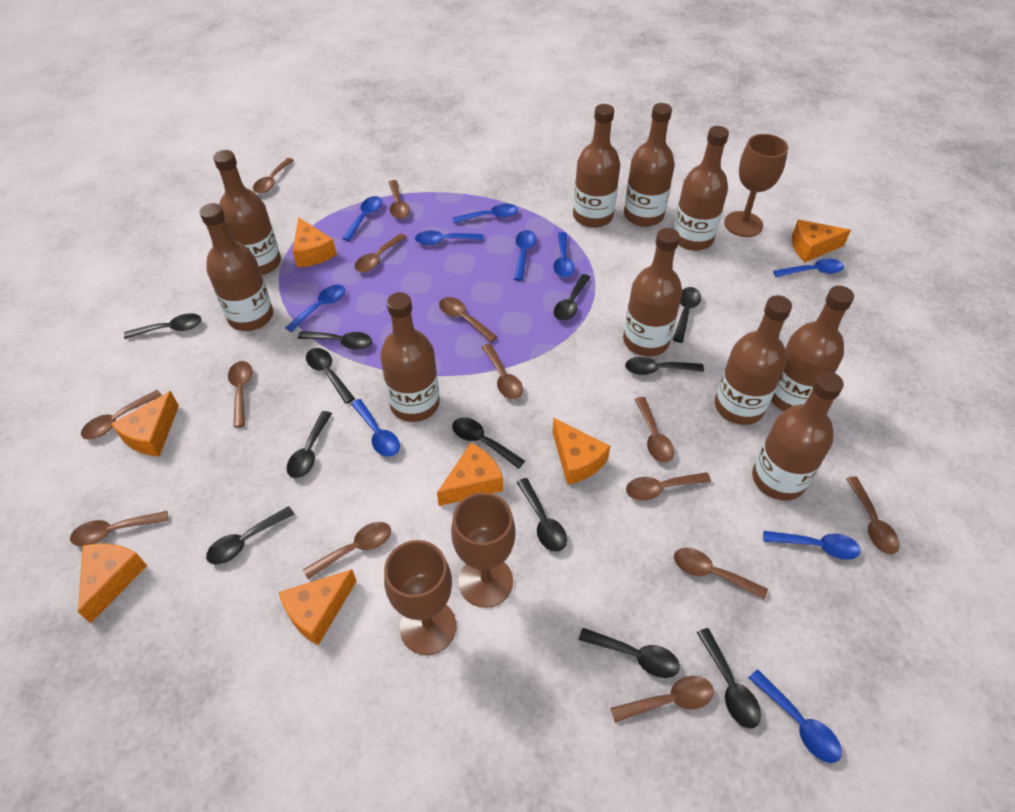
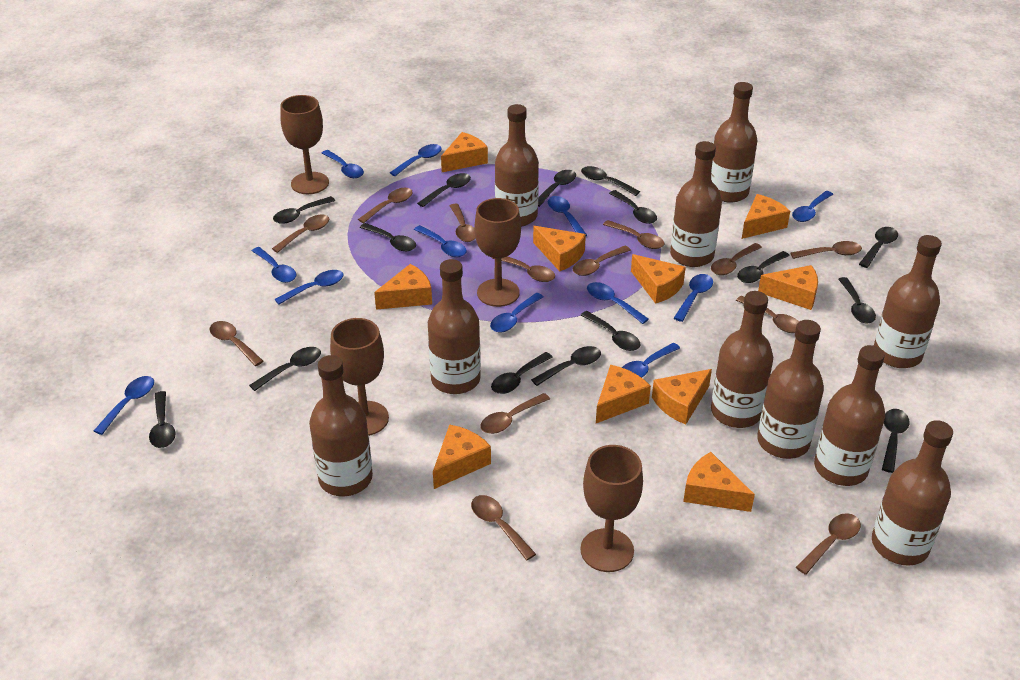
black spoon: [124,313,202,339] [206,506,295,565] [287,411,332,478] [298,331,372,350] [306,348,355,404] [452,418,525,469] [517,478,567,552] [554,274,591,321] [579,628,680,678] [625,357,704,375] [673,287,701,343] [697,628,761,728] = 12 -> [149,391,175,448] [249,347,321,391] [273,196,335,224] [360,223,416,251] [417,173,471,207] [491,352,553,394] [531,346,601,386] [538,170,576,207] [580,311,641,351] [581,166,640,196] [609,190,657,224] [737,251,790,283] [838,277,876,324] [859,227,898,268] [882,409,909,473] = 15
blue spoon: [285,285,345,332] [342,196,382,241] [351,399,400,457] [415,230,484,245] [453,204,518,224] [514,230,536,281] [553,232,575,278] [749,669,842,763] [763,531,861,560] [773,258,844,277] = 10 -> [94,376,154,435] [252,247,296,283] [274,270,344,305] [322,150,364,178] [390,144,442,176] [414,225,467,257] [490,293,544,332] [548,196,587,236] [587,282,649,324] [622,343,680,378] [674,274,713,322] [792,191,833,222] = 12
brown goblet: [384,540,457,655] [451,492,516,608] [724,134,788,237] = 3 -> [280,95,329,194] [330,318,389,436] [474,198,521,307] [581,445,643,572] = 4
brown spoon: [70,511,168,546] [81,390,162,439] [228,361,253,428] [253,158,294,193] [303,522,391,579] [355,233,407,272] [389,180,410,219] [439,297,497,342] [482,344,523,399] [610,676,714,723] [626,472,711,501] [635,397,674,463] [674,548,768,600] [846,476,900,555] = 14 -> [210,321,263,366] [272,214,330,253] [358,188,413,223] [450,204,476,242] [471,495,536,560] [480,393,550,434] [492,256,555,282] [573,246,631,276] [603,220,664,249] [711,243,762,275] [736,296,799,333] [790,241,862,259] [796,513,861,575] = 13
orange cheese: [78,544,147,623] [111,391,179,456] [279,569,357,645] [292,217,337,267] [437,443,503,506] [552,418,610,485] [792,220,851,262] = 7 -> [374,264,432,310] [433,424,491,489] [441,132,488,172] [533,226,586,271] [596,365,651,423] [631,254,686,304] [652,369,712,425] [683,452,755,512] [742,194,790,239] [758,265,818,310] = 10

